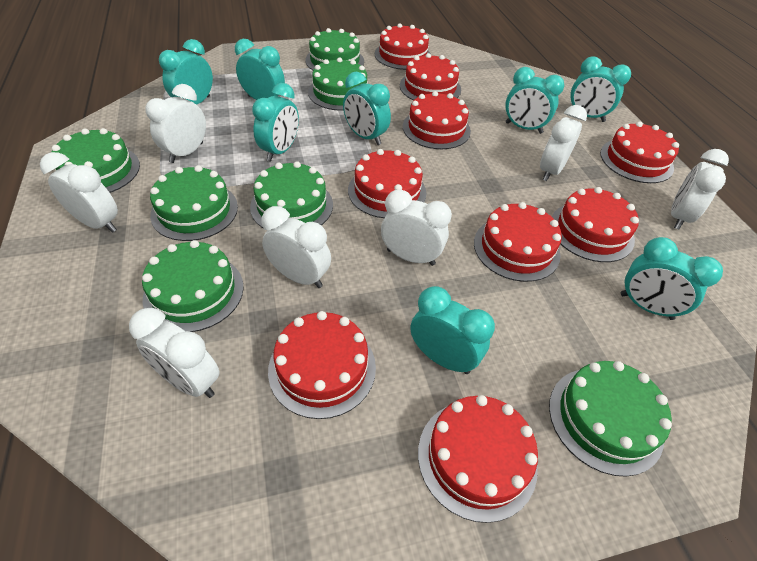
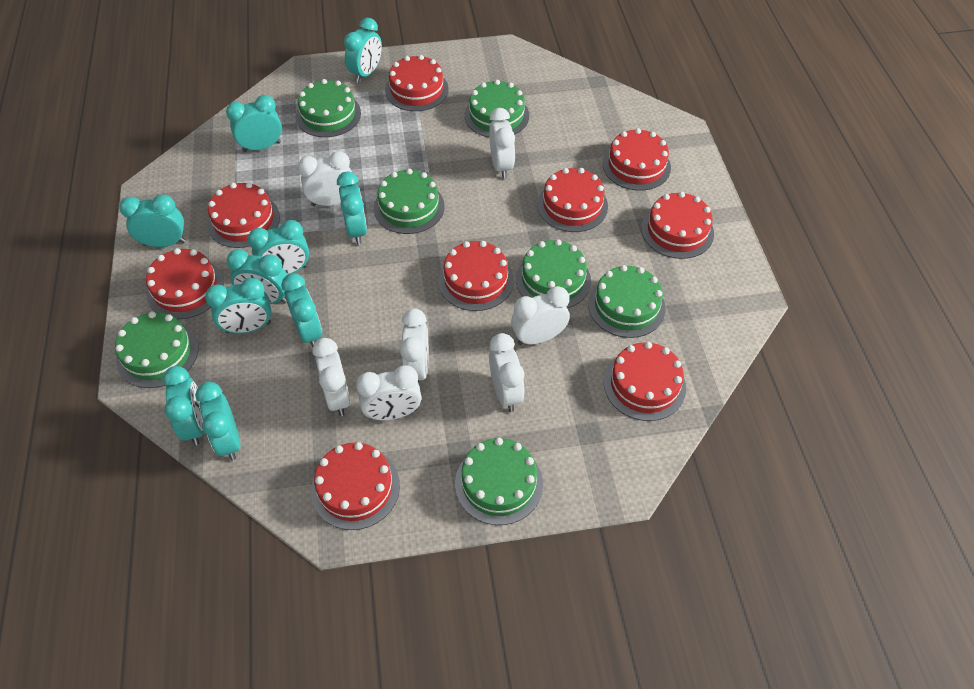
turquoise clock: [159,39,213,105] [235,39,285,100] [252,83,299,161] [343,72,391,145] [411,286,495,374] [505,67,564,134] [570,56,631,122] [621,237,723,320] = 8 -> [119,194,186,247] [163,366,204,446] [195,382,241,461] [205,278,271,334] [226,95,282,152] [227,249,288,304] [248,220,309,274] [281,273,323,347] [337,171,367,245] [344,18,382,83] = 10

